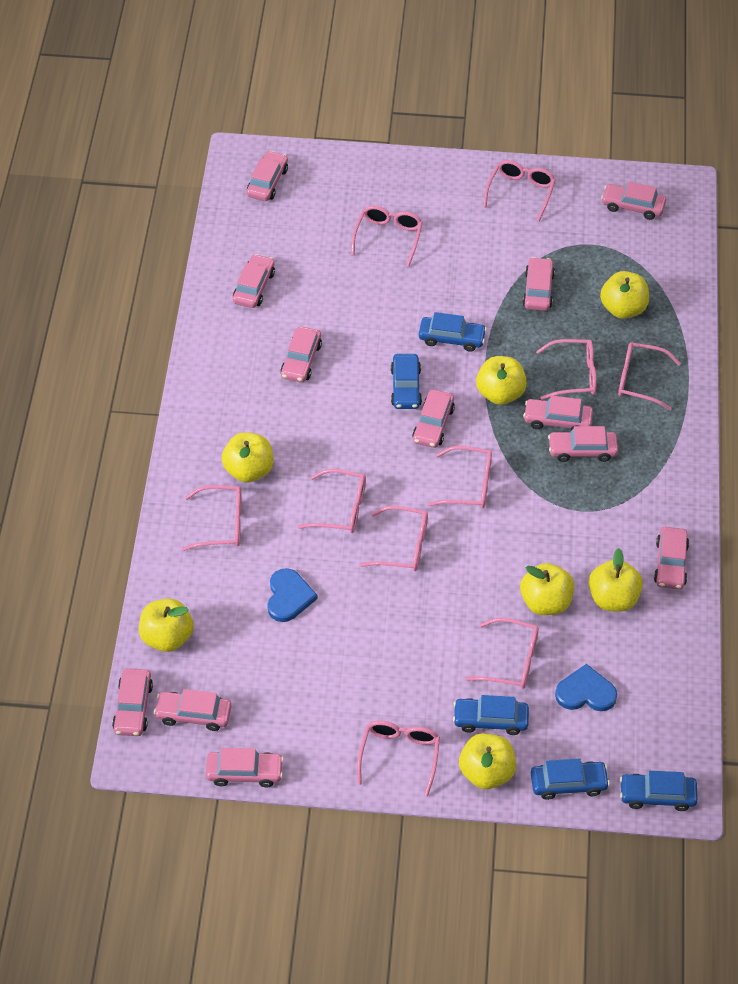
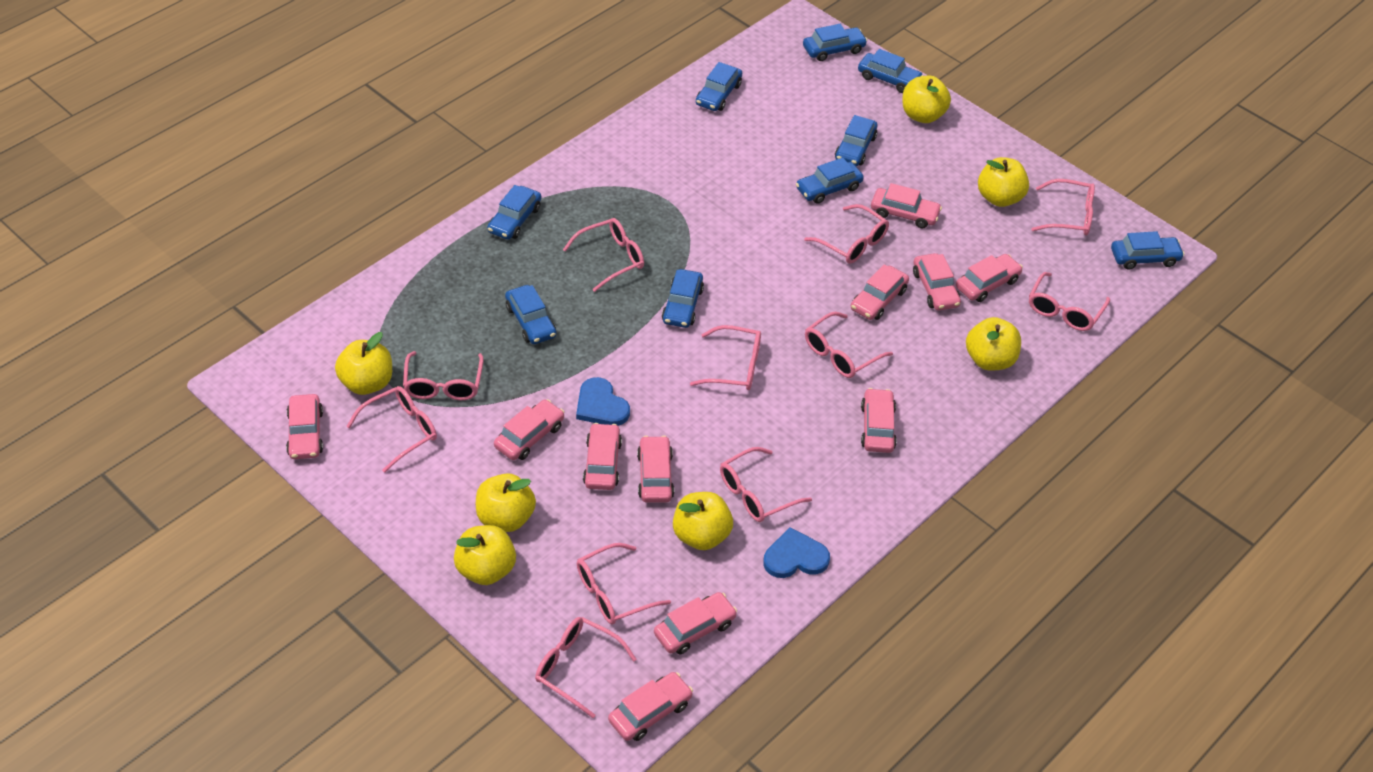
blue car: [391,354,422,409] [419,312,487,352] [453,695,529,735] [531,758,610,800] [620,771,698,811] = 5 -> [487,185,542,240] [505,285,556,344] [662,269,704,328] [696,62,742,111] [796,157,864,204] [803,24,868,61] [835,115,878,166] [858,49,923,93] [1111,231,1185,269] = 9
pink car: [112,668,153,736] [154,689,232,731] [206,748,284,788] [233,254,275,308] [246,151,288,201] [280,326,322,383] [412,389,455,448] [523,257,555,311] [523,395,593,431] [548,426,618,462] [601,181,666,220] [654,527,689,590] = 12 -> [286,394,323,459] [494,399,564,460] [583,423,622,490] [608,672,693,741] [637,436,674,503] [654,592,737,654] [851,264,909,320] [861,388,897,453] [871,183,942,228] [913,253,961,311] [956,254,1023,302] = 11
pink glasses: [182,485,241,551] [297,469,366,533] [351,205,423,267] [357,720,440,796] [360,505,428,571] [428,446,492,508] [465,618,539,689] [483,160,556,222] [536,339,596,400] [618,342,681,410] = 10 -> [346,386,437,473] [403,351,484,400] [535,617,637,718] [563,218,644,292] [577,543,671,625] [690,325,761,390] [720,447,812,522] [804,204,889,264] [805,312,893,378] [1029,272,1110,331] [1031,179,1095,235] = 11

